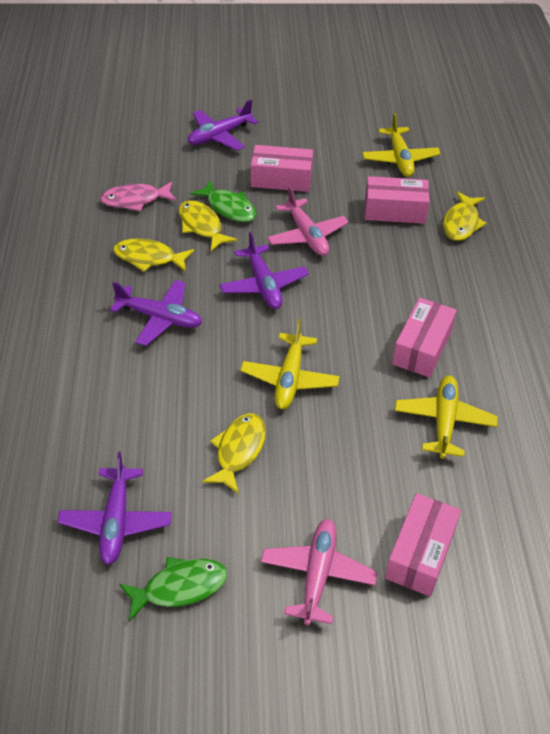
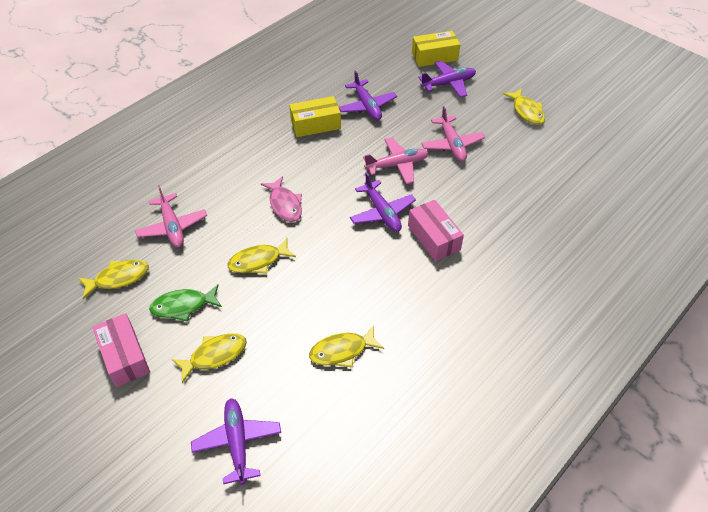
green fish: [119,557,227,622] [190,180,257,222] = 2 -> [149,285,222,321] = 1
pink box: [251,145,313,192] [365,176,430,224] [385,493,461,597] [392,298,457,378] = 4 -> [92,313,150,387] [408,200,464,261] = 2
pink plane: [261,519,377,625] [267,186,349,256] = 2 -> [135,185,207,247] [363,137,428,184] [421,106,485,161] = 3
yellow box: none = 0 -> [289,96,341,137] [412,31,461,67] = 2
yellow fish: [113,238,194,272] [179,200,237,251] [203,413,266,494] [443,191,486,241] = 4 -> [78,260,149,299] [172,333,247,383] [228,238,296,274] [309,325,384,368] [503,88,545,125] = 5
yellow plane: [240,319,340,409] [362,113,441,177] [395,375,498,458] = 3 -> none = 0

